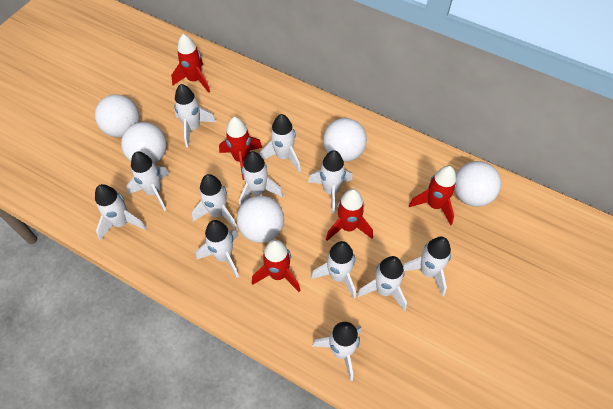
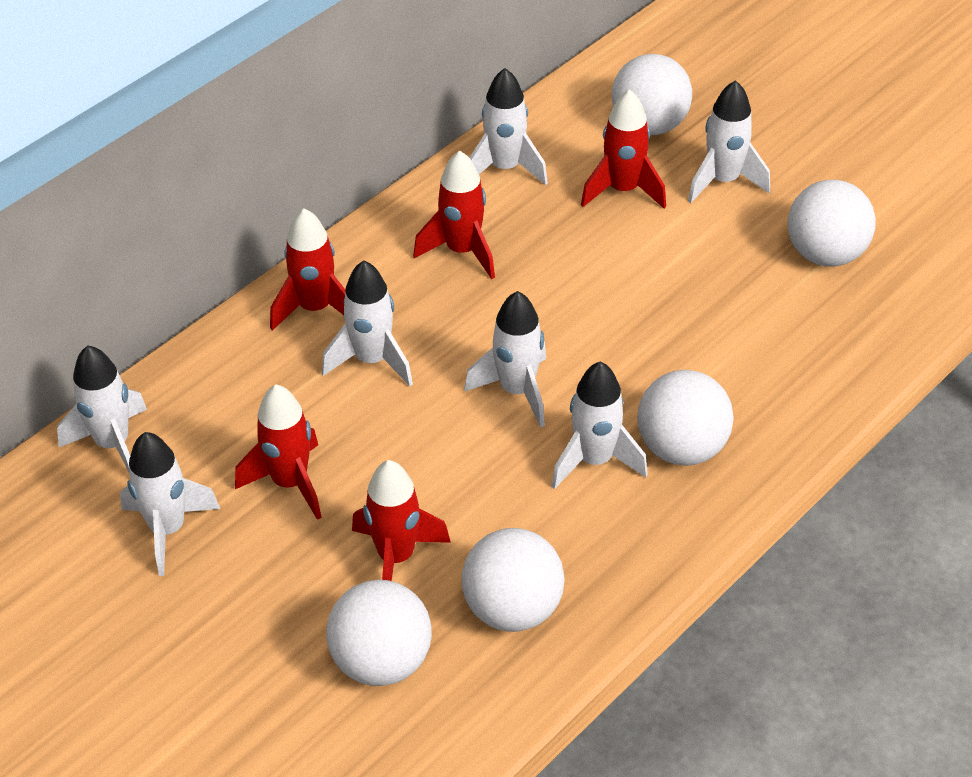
white rocket: [95,184,147,240] [126,152,170,211] [174,84,216,147] [192,174,237,229] [196,220,239,278] [239,151,283,208] [260,114,301,173] [308,150,352,213] [311,241,356,299] [312,322,362,381] [357,256,407,311] [403,237,451,296] = 12 -> [57,345,147,475] [120,432,220,576] [322,260,413,386] [464,291,546,428] [469,68,548,185] [551,361,648,489] [688,80,770,203] = 7

